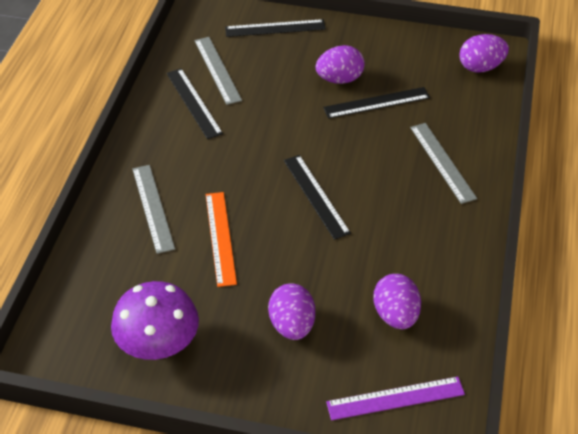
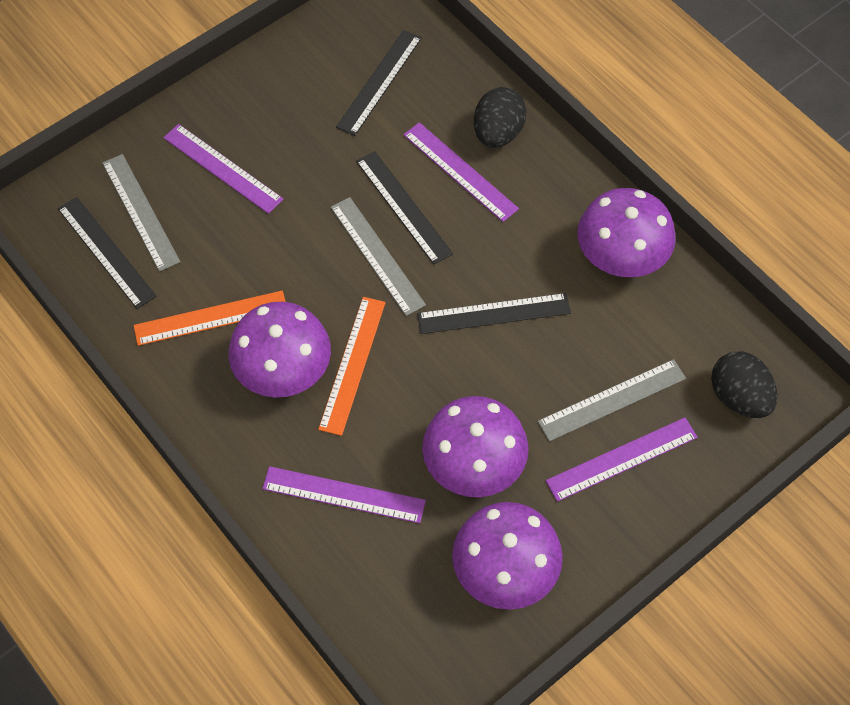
black egg: none = 0 -> [474,87,527,148] [711,352,778,418] = 2
orange ruler: [206,192,237,287] = 1 -> [134,290,286,346] [318,297,386,436] = 2
purple egg: [268,284,315,340] [315,45,365,84] [374,274,421,329] [459,34,509,72] = 4 -> none = 0
purple mushroom: [111,281,199,360] = 1 -> [229,302,331,398] [422,396,529,497] [452,502,563,610] [578,188,676,277] = 4
purple ruler: [326,377,465,420] = 1 -> [163,124,283,214] [262,466,426,523] [403,122,519,222] [546,417,698,502] = 4

